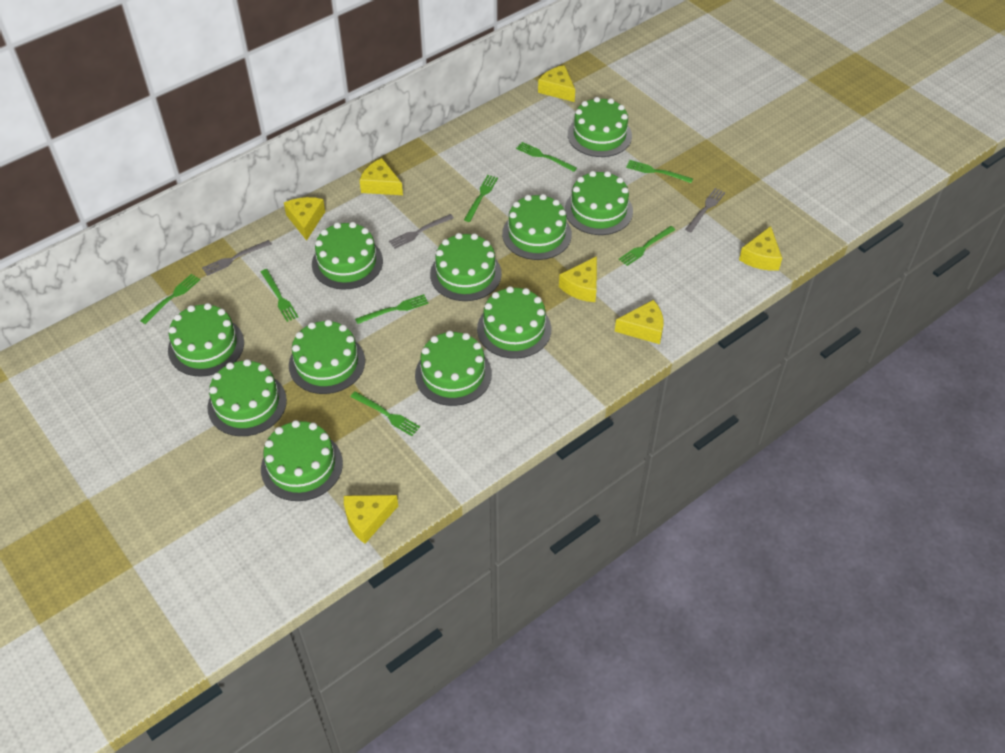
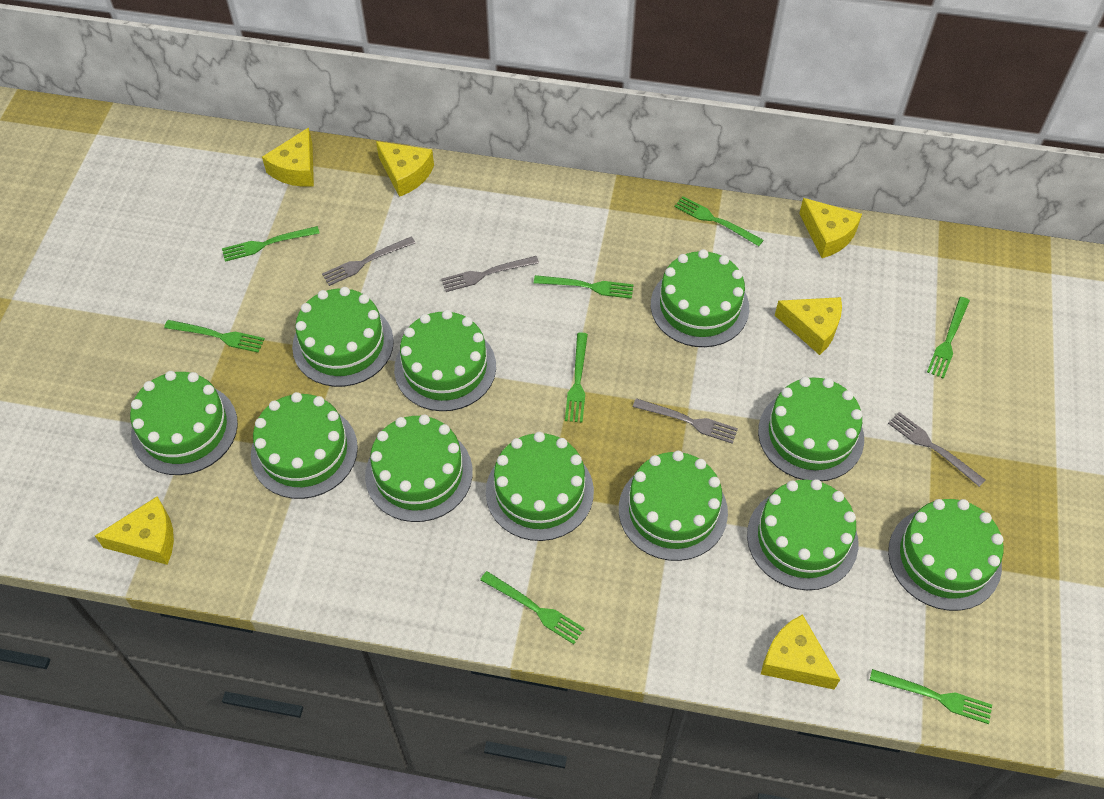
grey fork: [202,240,272,276] [389,214,454,249] [685,188,725,232] = 3 -> [322,236,415,286] [441,256,539,292] [633,398,738,444] [888,412,985,487] = 4
yellow cheese: [284,197,325,241] [344,495,398,544] [359,158,403,195] [538,65,575,102] [559,256,597,302] [615,300,663,344] [739,226,782,271] = 7 -> [95,496,174,565] [262,127,314,187] [376,141,434,197] [761,614,840,690] [775,297,842,355] [799,198,862,258] = 6

